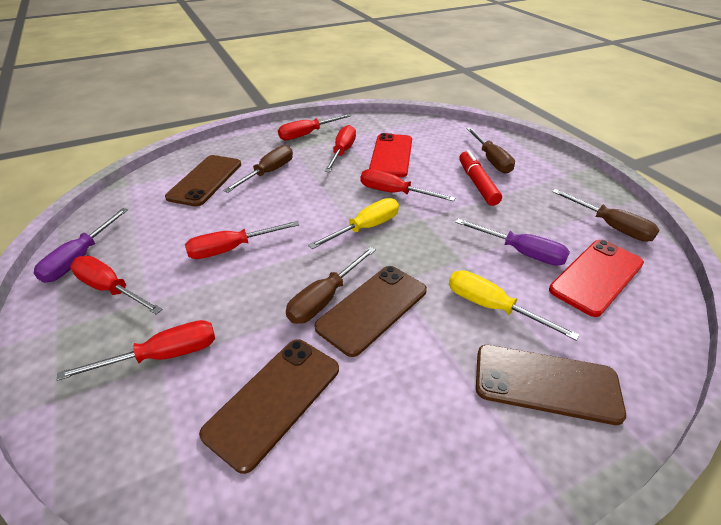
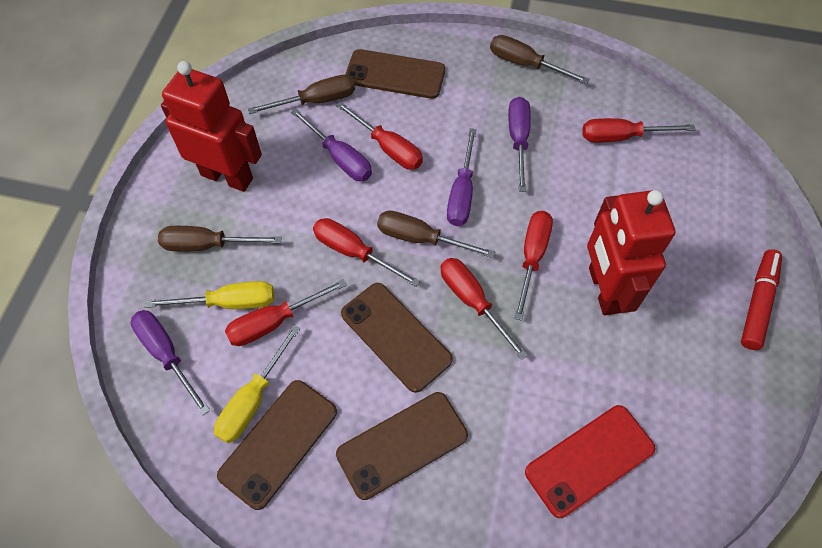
purple screwdriver: [34,208,128,283] [455,219,570,266] = 2 -> [131,310,210,415] [291,109,372,181] [447,128,477,226] [508,97,531,192] = 4
red phone: [369,133,412,177] [549,240,644,317] = 2 -> [525,405,655,518] = 1
red robot: none = 0 -> [161,61,262,192] [587,190,675,315] = 2

